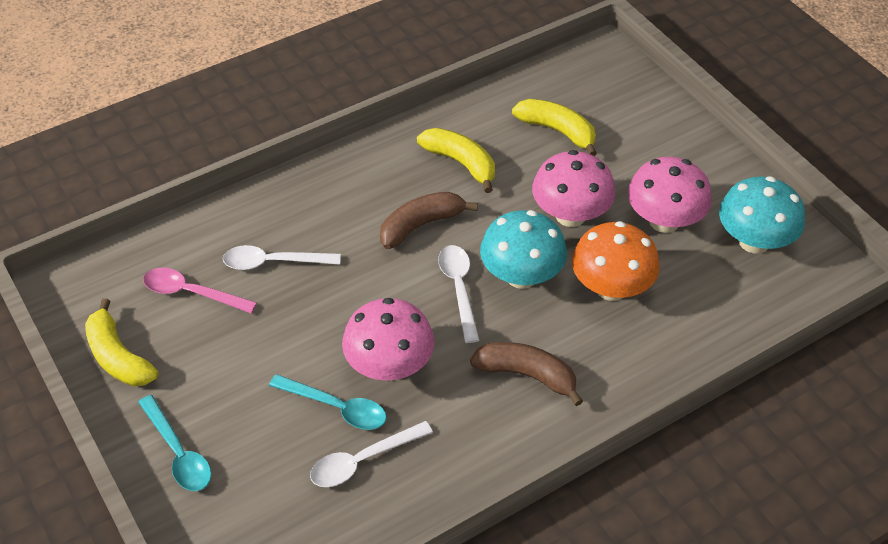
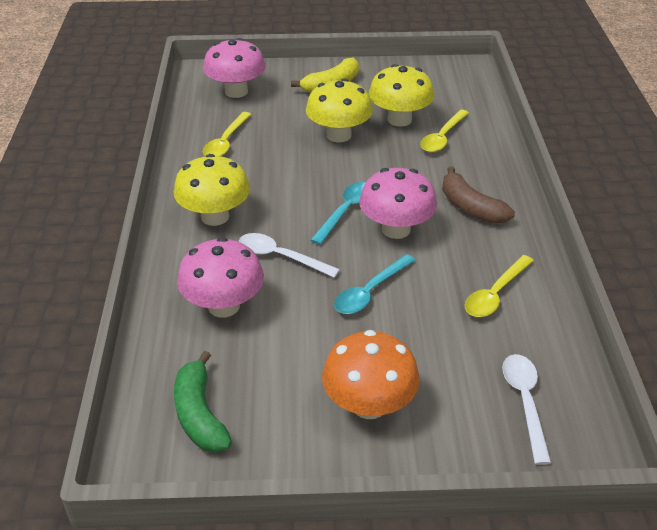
brown banana: [380,192,478,249] [470,342,583,406] = 2 -> [442,166,515,224] = 1
green banana: none = 0 -> [174,351,232,453] = 1
pink spoon: [143,268,257,313] = 1 -> none = 0
turquoise mushroom: [480,210,567,289] [719,176,805,254] = 2 -> none = 0
white spoon: [223,245,341,270] [310,421,433,487] [438,245,480,343] = 3 -> [239,233,340,278] [502,354,551,465] = 2
yellow banana: [85,298,159,386] [417,128,495,193] [512,99,597,156] = 3 -> [291,58,359,93] = 1
yellow mushroom: none = 0 -> [174,154,250,226] [306,78,373,142] [369,64,434,127] = 3
yellow spoon: none = 0 -> [203,112,252,156] [420,110,469,152] [465,255,534,317] = 3

